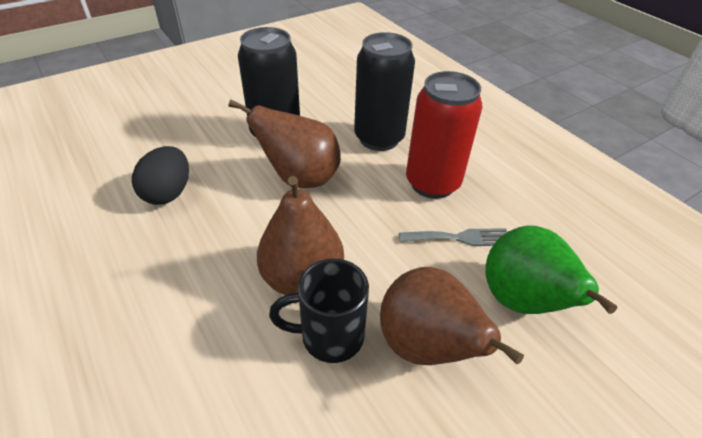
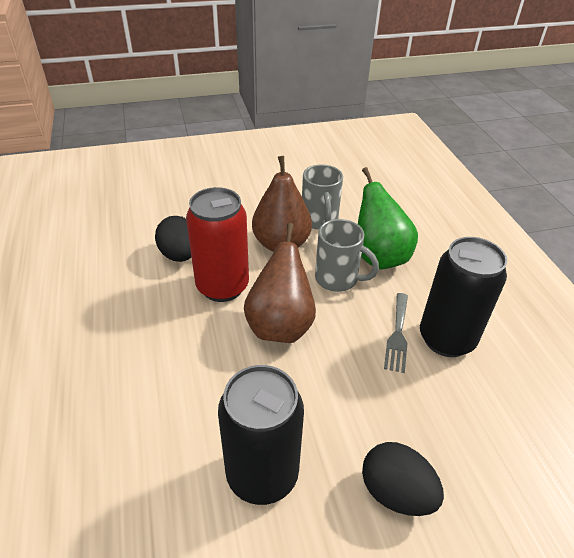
black egg: [132,146,189,205] = 1 -> [155,216,191,262] [362,442,444,516] = 2
black mug: [269,259,369,363] = 1 -> none = 0
brown pear: [228,99,341,188] [257,176,344,295] [380,267,524,365] = 3 -> [244,223,316,343] [252,156,312,252] = 2
grey mug: none = 0 -> [302,165,343,230] [315,219,379,292] = 2

